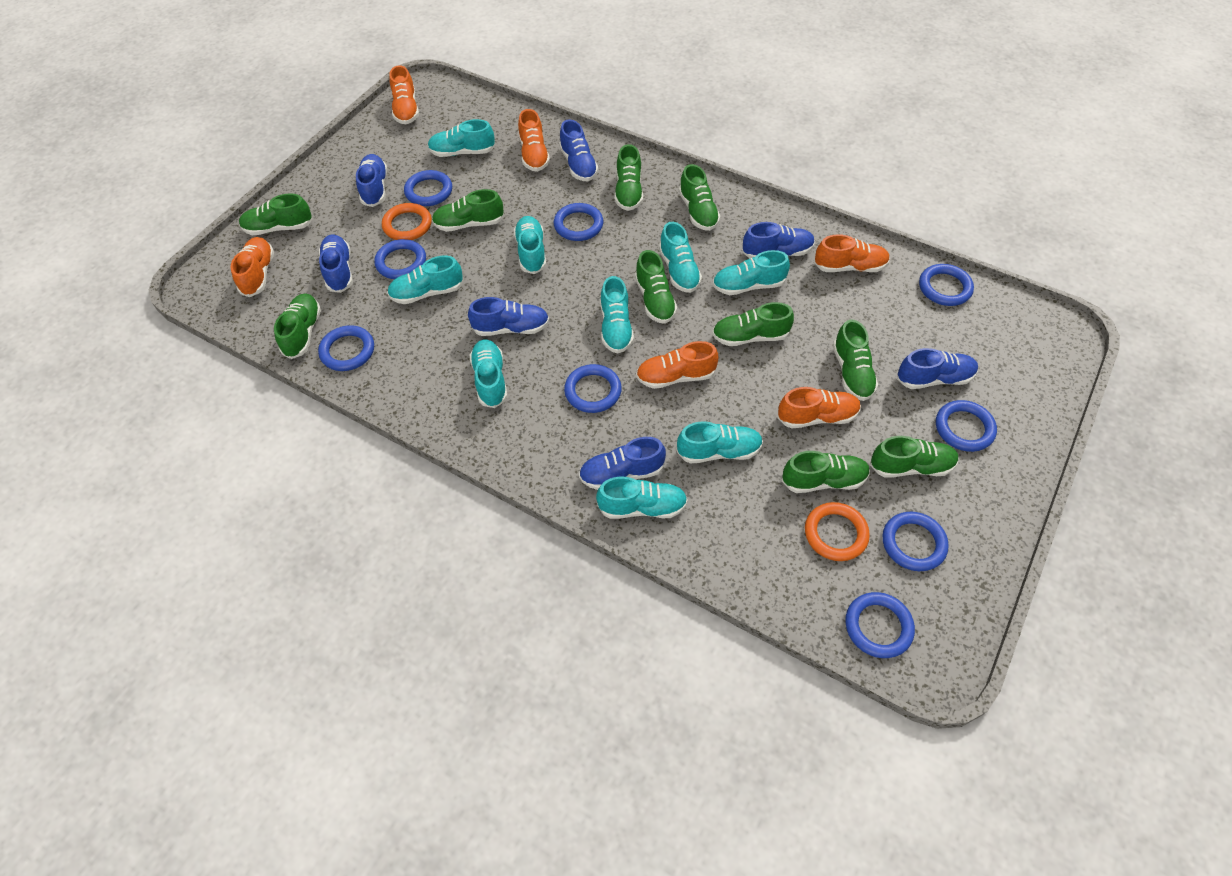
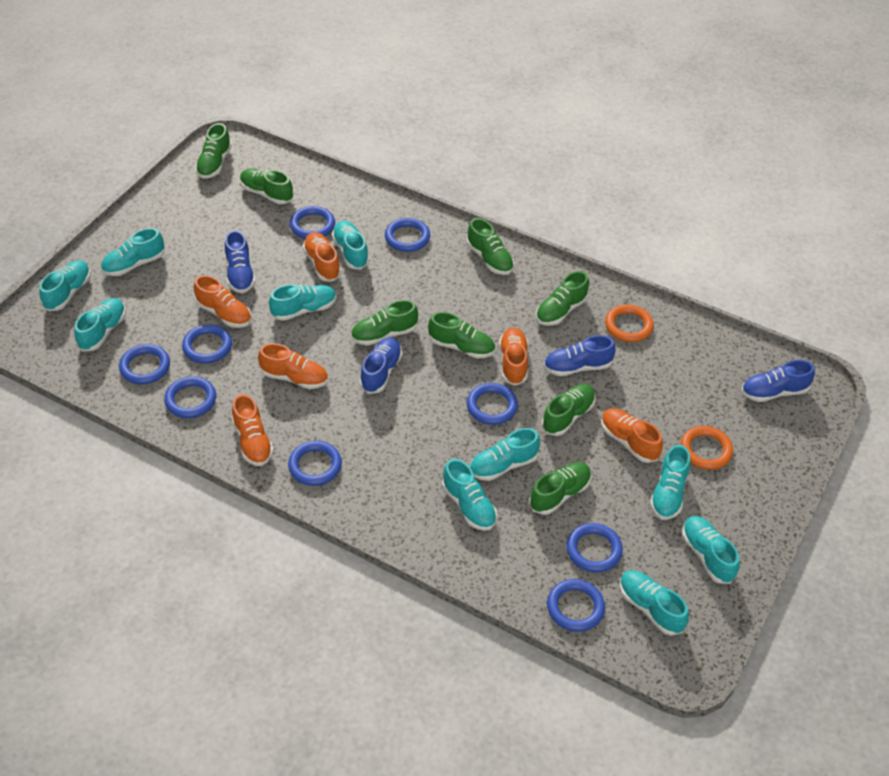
blue shoe: [319,234,353,293] [356,154,387,207] [468,297,549,336] [559,119,598,181] [579,437,666,490] [742,222,815,259] [897,348,978,389] = 7 -> [225,230,256,293] [360,337,402,394] [544,335,616,376] [741,360,815,402] = 4
green shoe: [239,193,313,235] [274,294,321,359] [432,189,504,232] [615,144,643,211] [635,250,677,324] [679,164,720,231] [712,302,794,346] [782,451,870,493] [833,319,878,401] [870,436,959,478] = 10 -> [195,123,232,179] [240,168,293,204] [351,300,418,346] [428,312,495,359] [467,218,514,275] [529,462,591,515] [536,271,589,326] [542,384,596,436] = 8
turquoise shoe: [387,256,463,304] [428,119,495,157] [469,340,507,408] [514,216,546,274] [596,477,688,519] [601,276,634,353] [659,222,702,293] [677,421,763,464] [713,250,790,295] = 9 -> [40,260,91,311] [74,298,126,351] [101,228,164,276] [269,284,337,321] [332,220,369,270] [442,459,497,531] [469,428,540,481] [620,570,689,636] [650,445,691,520] [682,516,739,584] = 10

